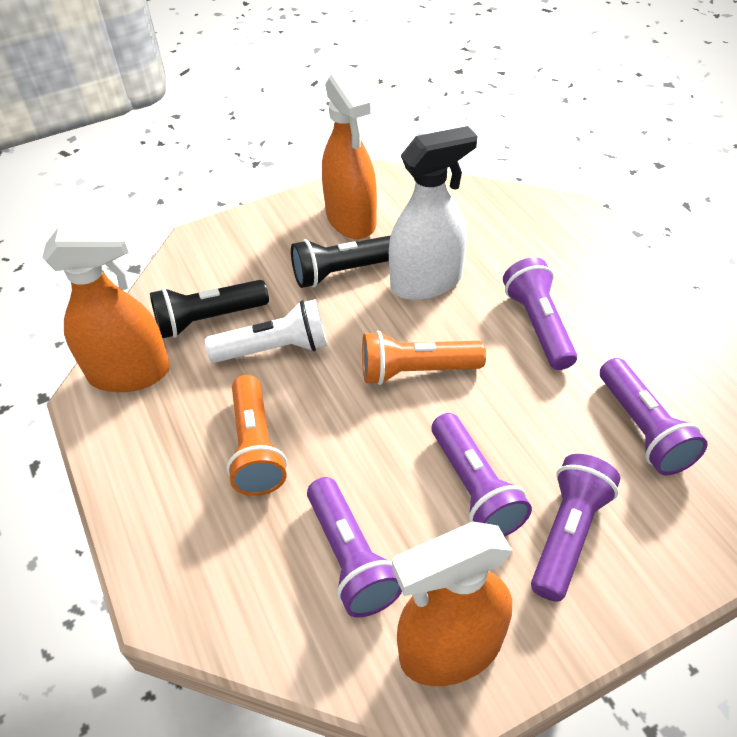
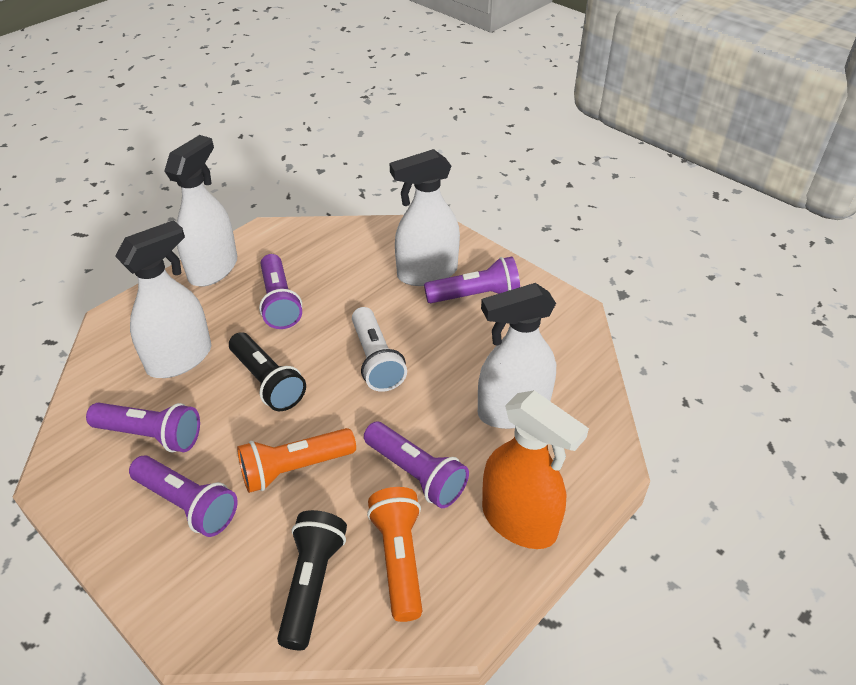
orange spray bottle: [42,227,170,392] [322,70,377,239] [392,521,512,686] = 3 -> [482,390,589,549] = 1
white spray bottle: [389,126,477,300] = 1 -> [115,220,211,378] [165,135,237,287] [390,149,460,286] [478,283,556,429] = 4

